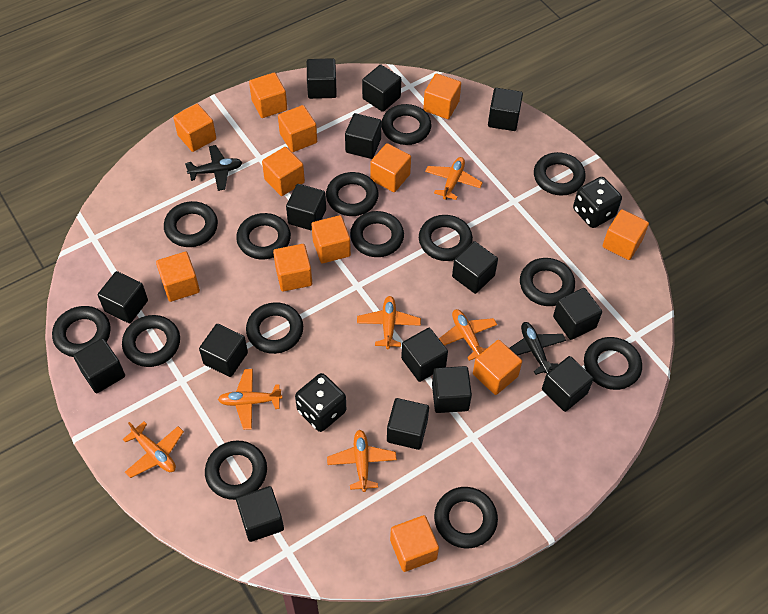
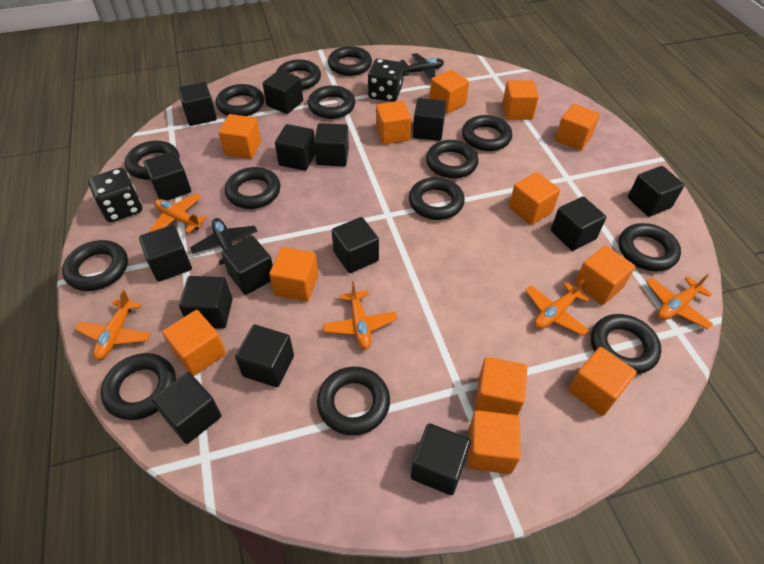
orange plane: [123,422,184,478] [218,369,282,430] [327,430,397,492] [357,296,421,349] [425,157,483,200] [439,309,497,361] = 6 -> [75,290,151,360] [149,194,207,233] [323,281,397,349] [525,279,590,336] [646,274,713,329] = 5

